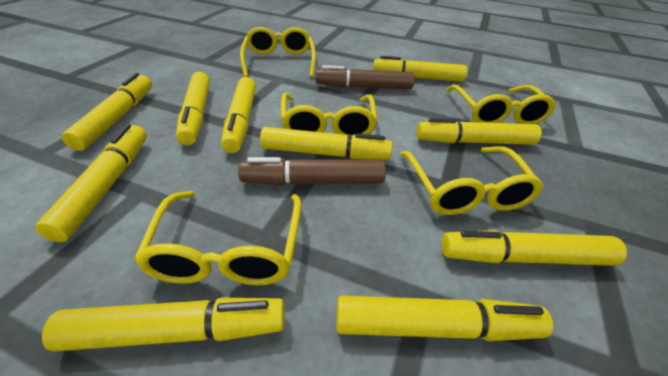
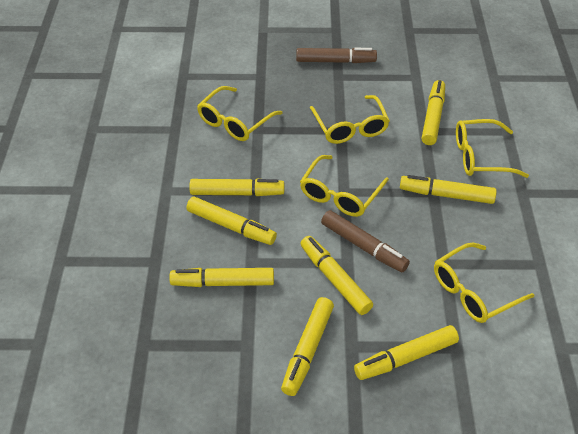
yellow marker: [35,124,147,242] [42,297,284,352] [61,73,152,151] [176,72,210,145] [221,77,256,153] [260,127,392,160] [336,296,553,341] [373,56,467,82] [417,118,542,145] [442,230,627,266] = 10 -> [169,268,274,287] [186,196,277,245] [189,178,284,196] [281,297,334,396] [300,236,373,315] [354,325,459,380] [400,175,497,204] [422,80,445,145] = 8

